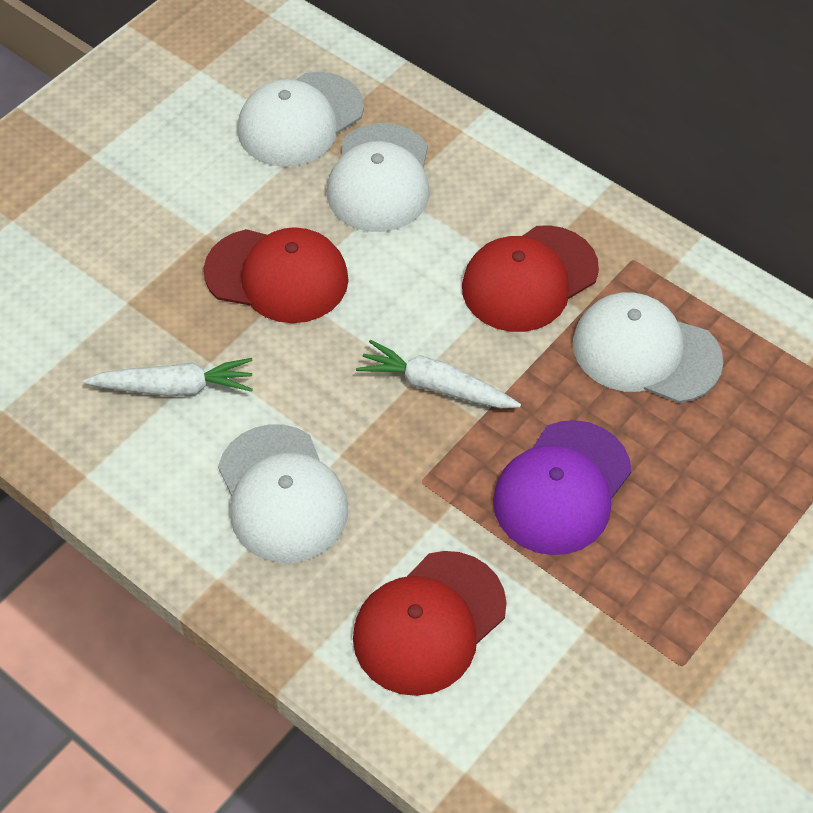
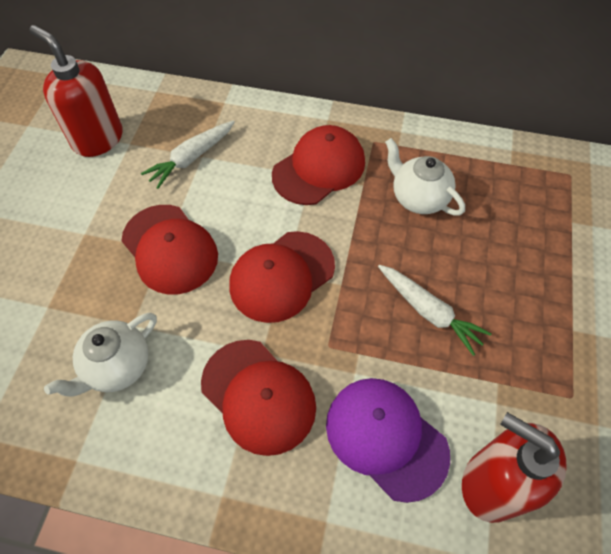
red cap: [204,227,349,323] [353,551,507,696] [462,225,599,332] = 3 -> [121,205,218,295] [201,340,316,456] [229,231,335,323] [272,125,365,205] = 4
red soap dispenser: none = 0 -> [30,25,123,157] [462,412,567,523] = 2
white cap: [218,424,348,563] [238,72,364,167] [327,123,430,232] [573,292,723,403] = 4 -> none = 0
white teapot: none = 0 -> [44,313,157,397] [385,138,465,216] = 2

